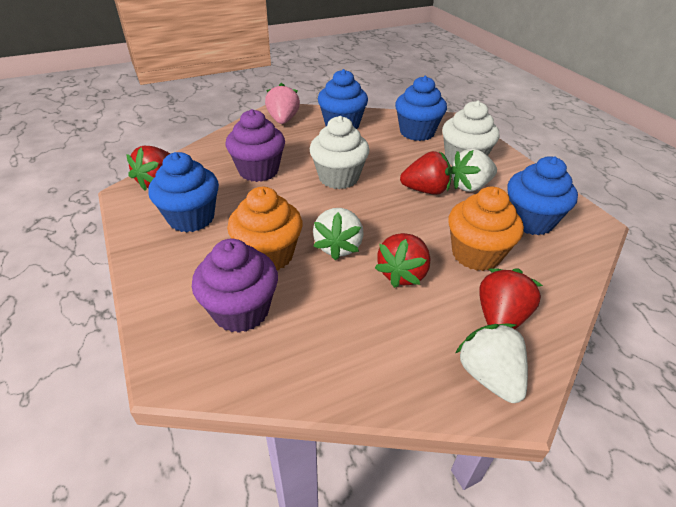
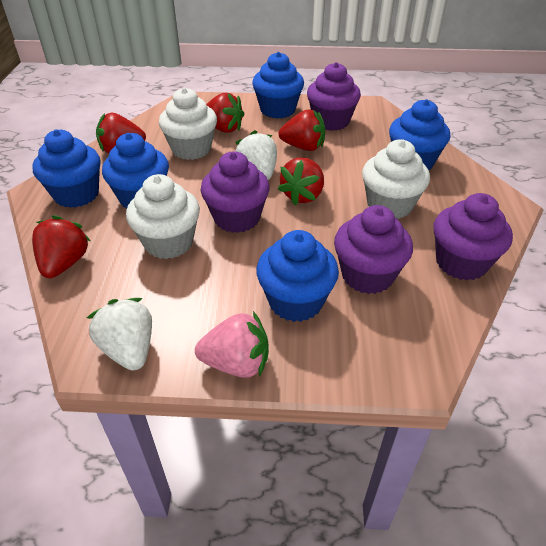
blue cupcake: [148,152,219,233] [318,69,368,129] [395,76,447,141] [507,156,578,235] = 4 -> [32,129,100,208] [102,133,169,209] [252,52,304,119] [256,230,339,322] [389,99,450,170] = 5
orange cupcake: [227,187,302,270] [448,187,524,271] = 2 -> none = 0
purple cupcake: [192,238,278,333] [226,109,285,182] = 2 -> [200,151,270,233] [307,62,361,131] [334,205,413,294] [434,193,513,281] = 4
red strawberry: [126,146,171,191] [375,233,431,288] [400,151,452,195] [480,268,543,329] = 4 -> [32,215,90,278] [96,113,146,153] [206,93,244,133] [278,157,324,205] [279,110,325,151] = 5
white cupcake: [310,116,369,189] [442,101,499,165] = 2 -> [126,174,200,259] [159,87,217,160] [362,140,430,219] = 3
white strawberry: [313,208,364,261] [451,149,497,192] [456,323,528,403] = 3 -> [87,298,152,371] [236,130,277,180] = 2

